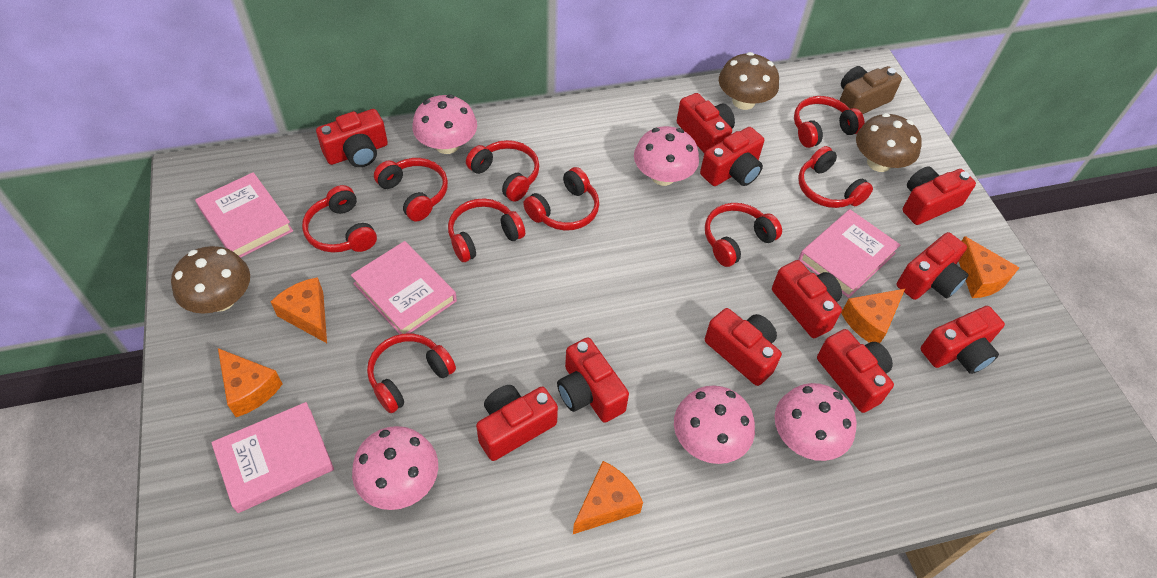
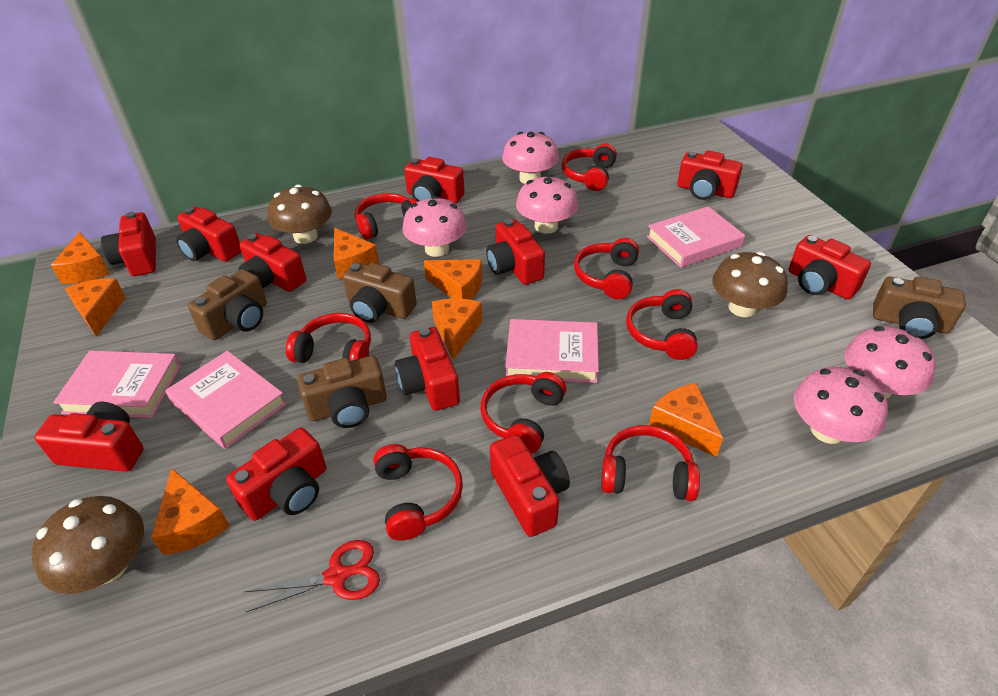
brown camera: [839,66,902,114] = 1 -> [188,269,267,340] [298,356,387,428] [343,262,417,323] [873,276,966,339] = 4
orange cheese: [218,348,282,417] [271,277,327,343] [573,461,643,534] [841,289,905,343] [959,236,1020,298] = 5 -> [51,232,110,284] [65,278,126,337] [151,469,230,555] [334,228,379,279] [424,259,482,300] [432,299,482,360] [649,383,723,457] = 7
red headphones: [302,185,377,253] [367,334,456,413] [374,158,448,221] [448,198,525,262] [466,140,539,202] [523,167,599,231] [705,203,782,267] [794,96,865,148] [798,146,873,208] = 9 -> [286,313,371,363] [355,193,418,240] [373,444,463,541] [481,372,566,454] [561,144,617,191] [574,238,639,299] [601,425,700,501] [626,289,698,360] = 8
red scissors: none = 0 -> [244,540,380,612] = 1

